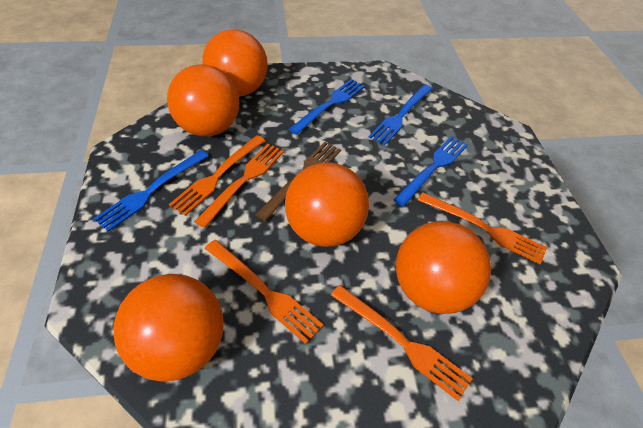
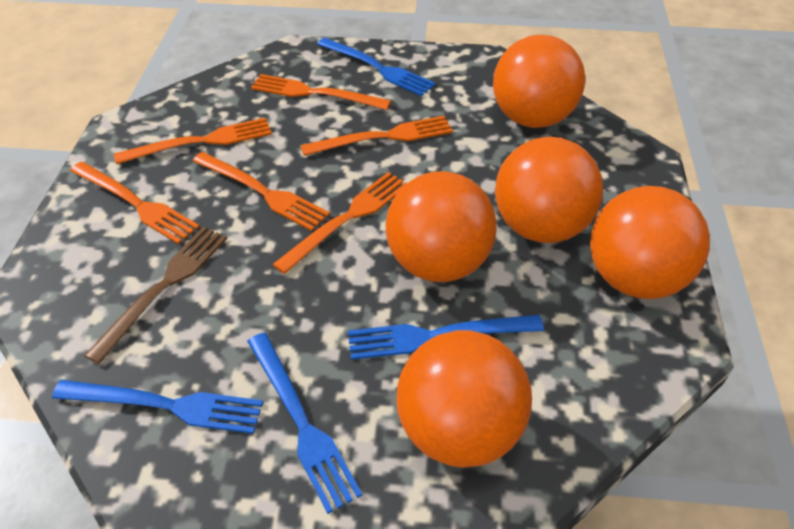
orange fork: [169,135,265,216] [194,143,284,228] [205,240,324,344] [331,285,473,401] [418,192,547,264] = 5 -> [70,162,200,244] [114,118,272,164] [193,152,330,231] [251,74,391,110] [272,172,407,274] [300,116,453,156] = 6

